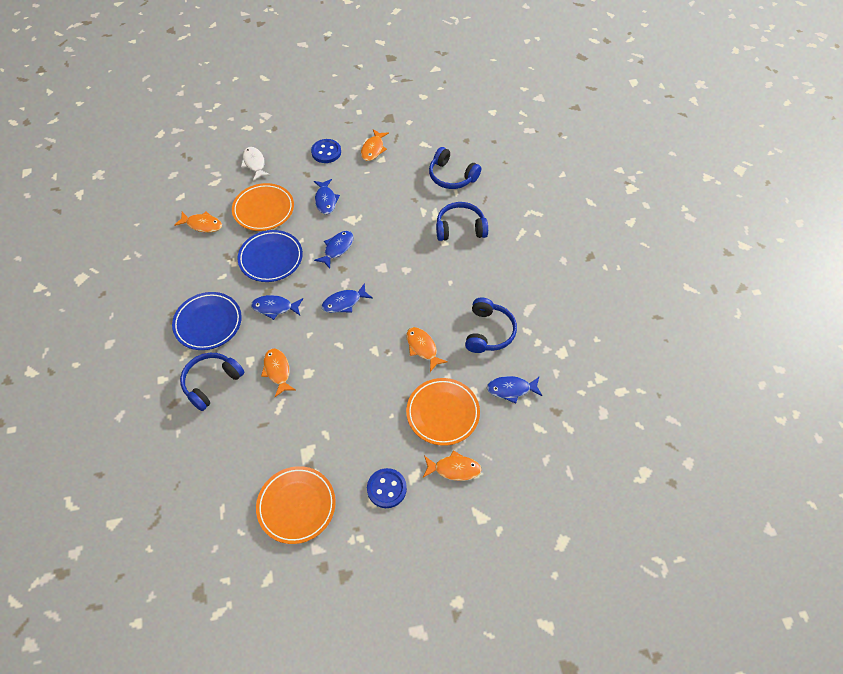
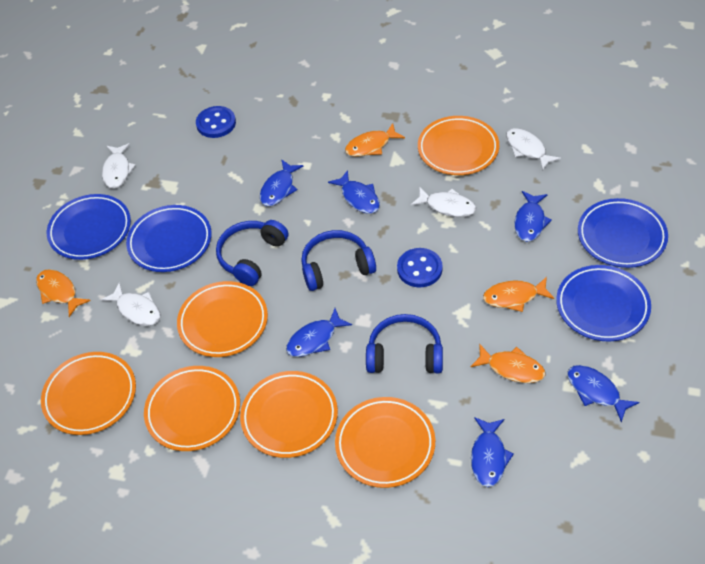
blue fish: [251,295,303,320] [314,179,340,214] [314,231,354,269] [322,283,373,313] [487,376,542,404] = 5 -> [260,159,304,206] [286,308,352,357] [328,170,380,214] [471,417,514,487] [514,191,552,242] [567,365,639,423] = 6
blue headphones: [180,353,244,411] [429,147,481,189] [436,202,488,241] [465,297,517,353] = 4 -> [216,220,288,286] [301,230,376,291] [366,314,443,373] = 3
blue plate: [172,292,242,350] [238,230,303,282] = 2 -> [47,194,131,260] [126,205,212,272] [556,265,651,342] [578,198,668,268] = 4
orange fish: [174,212,222,233] [261,348,295,397] [361,129,389,161] [406,327,448,372] [423,450,482,481] = 5 -> [36,269,91,317] [345,123,405,157] [470,344,545,383] [483,277,554,312] = 4
orange plate: [232,183,294,231] [256,466,336,544] [406,378,480,446] = 3 -> [41,352,136,435] [144,366,240,451] [177,281,268,357] [240,371,338,458] [335,397,435,488] [418,116,499,175] = 6
white fish: [241,147,271,181] = 1 -> [101,282,160,326] [102,143,136,189] [411,187,476,217] [506,128,561,171] = 4

